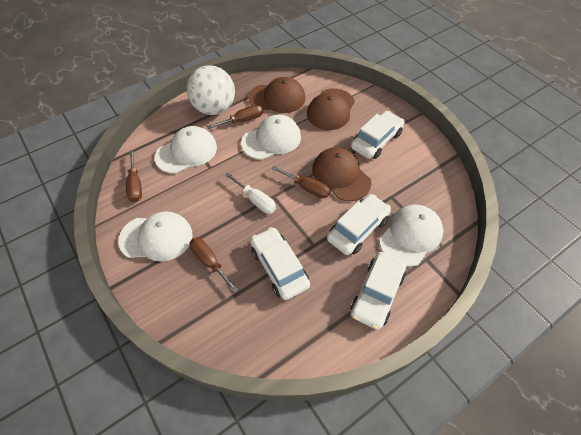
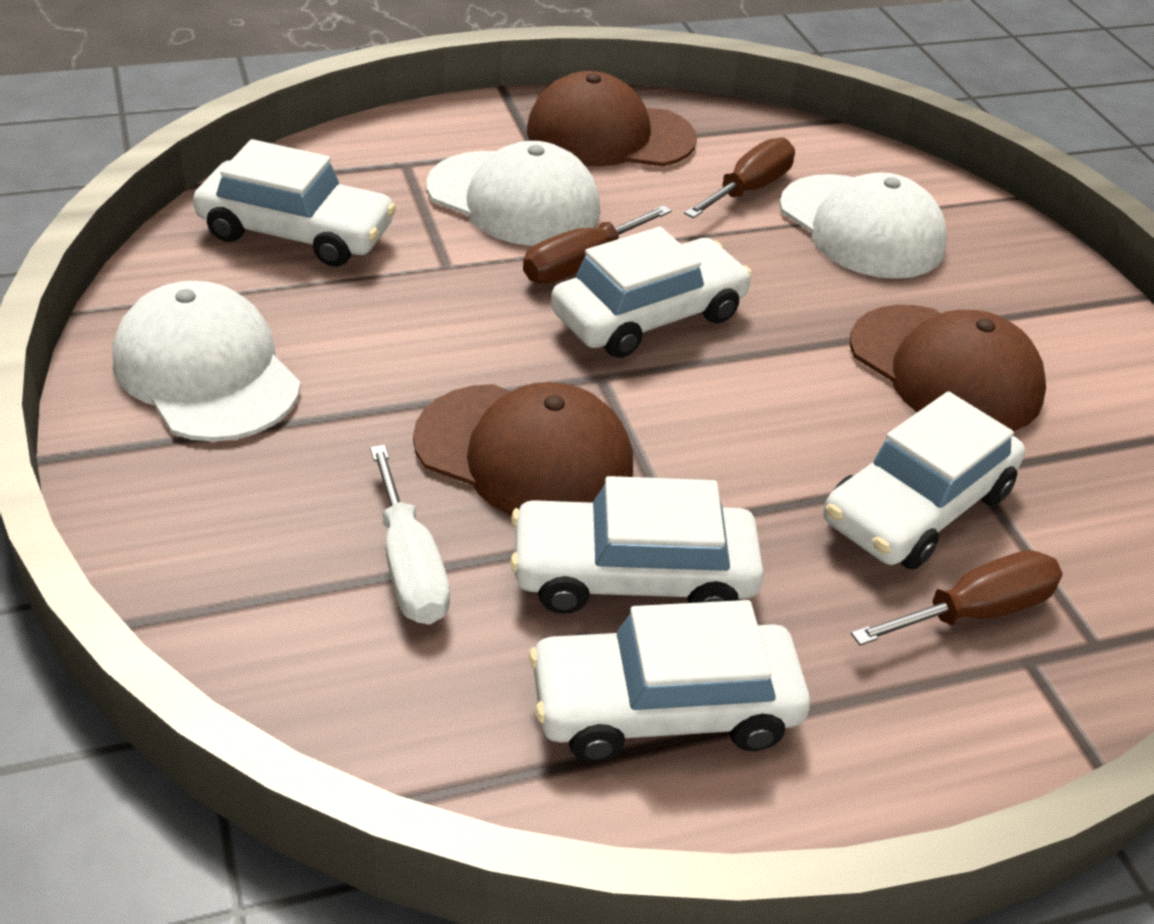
brown screwdriver: [126,150,142,202] [189,238,238,293] [207,105,263,129] [272,166,331,198] = 4 -> [523,205,672,284] [684,137,795,218] [851,550,1063,646] = 3
white ball: [187,65,235,115] = 1 -> none = 0
white cap: [118,211,192,261] [155,126,217,174] [241,114,301,160] [379,205,443,267] = 4 -> [113,281,301,442] [426,141,601,246] [779,172,947,279] = 3
white car: [250,227,310,300] [327,194,391,255] [350,252,406,330] [351,111,404,159] = 4 -> [193,139,396,267] [510,476,764,614] [529,600,810,762] [551,227,752,358] [824,391,1025,570] = 5

